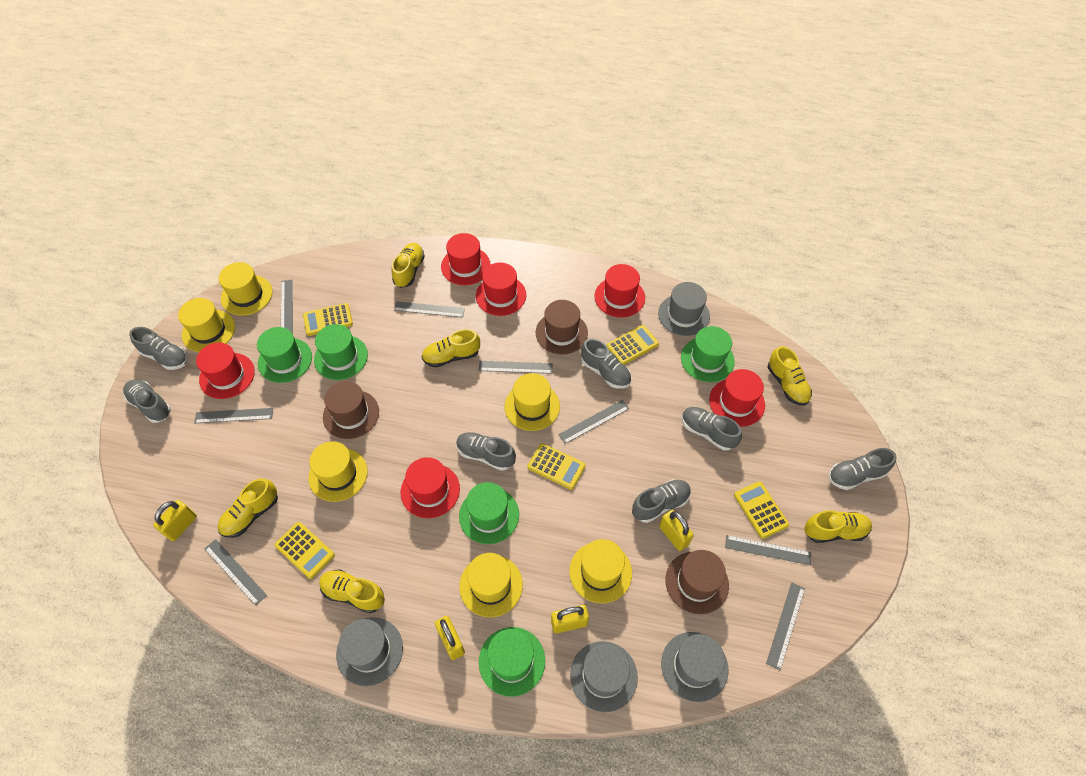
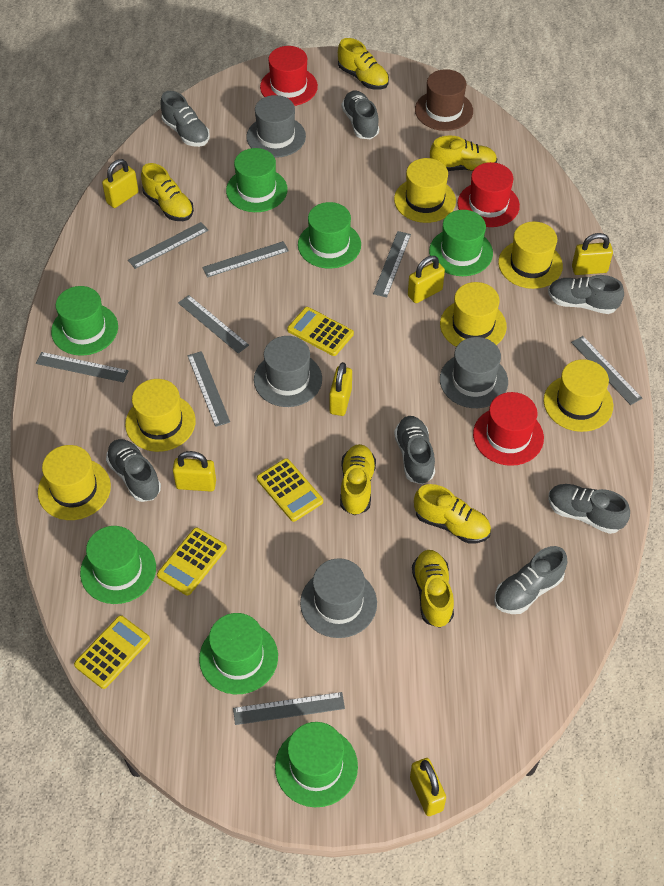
brown hat: [323,381,379,439] [536,300,588,355] [666,550,729,614] = 3 -> [415,69,473,131] = 1
green hat: [257,327,312,383] [314,324,368,380] [459,482,519,544] [479,627,545,697] [681,326,735,382] = 5 -> [51,286,118,356] [80,526,156,604] [199,613,278,694] [226,148,288,212] [275,722,358,807] [298,202,361,269] [429,210,493,276] = 7
red hat: [196,342,255,399] [401,457,460,518] [441,233,490,285] [476,263,526,316] [595,264,645,318] [709,369,765,427] = 6 -> [260,46,318,106] [458,162,520,227] [473,392,544,466] = 3
yellow calculator: [275,522,335,579] [303,303,353,336] [527,443,586,490] [606,325,659,365] [734,481,789,539] = 5 -> [74,615,150,689] [157,527,227,596] [257,458,323,522] [287,307,354,356] = 4
yellow padlock: [153,500,197,541] [435,616,465,660] [551,605,589,633] [659,510,694,551] = 4 -> [102,159,139,208] [173,451,216,492] [329,362,352,416] [408,256,445,303] [410,758,446,816] [572,233,613,275] = 6

